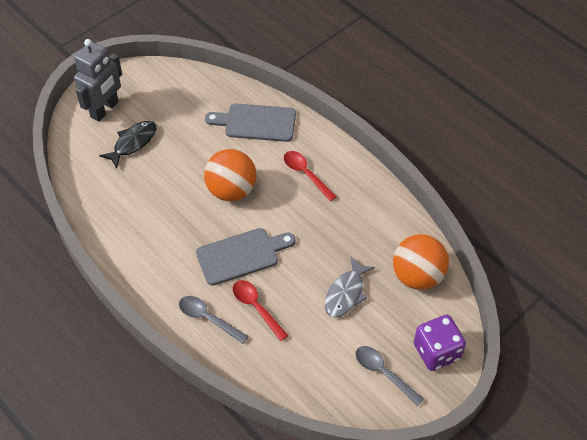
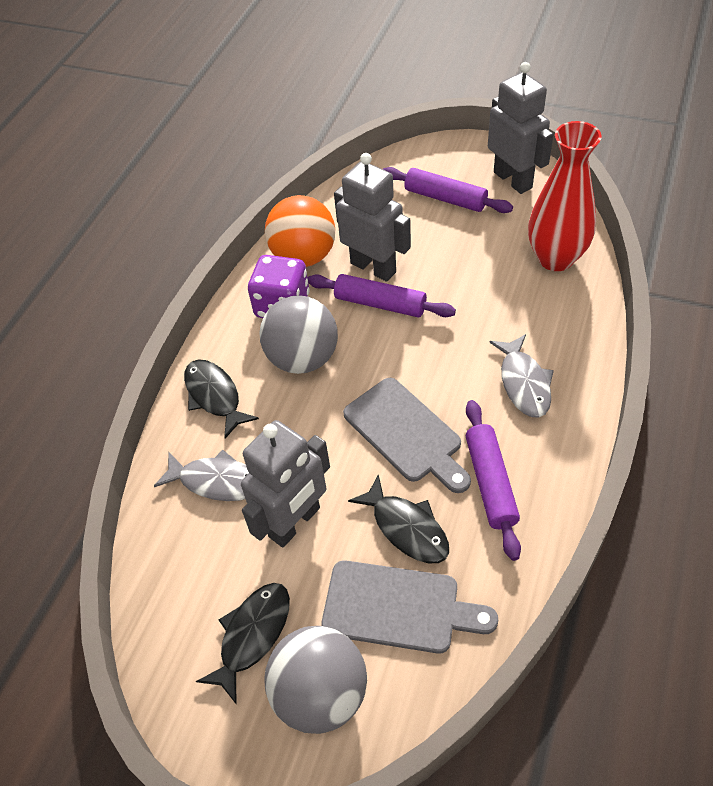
black fish: [99,121,156,168] = 1 -> [184,359,259,438] [196,583,290,704] [348,474,449,563] = 3
grey ball: none = 0 -> [259,295,338,374] [265,626,367,734] = 2
grey fish: [325,257,375,318] = 1 -> [154,450,249,501] [489,334,554,418] = 2
grey robot: [74,39,122,122] = 1 -> [241,420,330,548] [334,153,411,282] [488,62,553,194] = 3
grey spoon: [179,296,249,344] [355,346,424,406] = 2 -> none = 0
orange ball: [204,149,257,201] [393,234,449,290] = 2 -> [265,195,335,267] = 1
purple rolling pin: none = 0 -> [308,274,456,318] [383,167,513,213] [466,400,521,561] = 3
red spoon: [233,280,289,341] [284,151,337,201] = 2 -> none = 0
red vase: none = 0 -> [528,121,602,271] = 1

